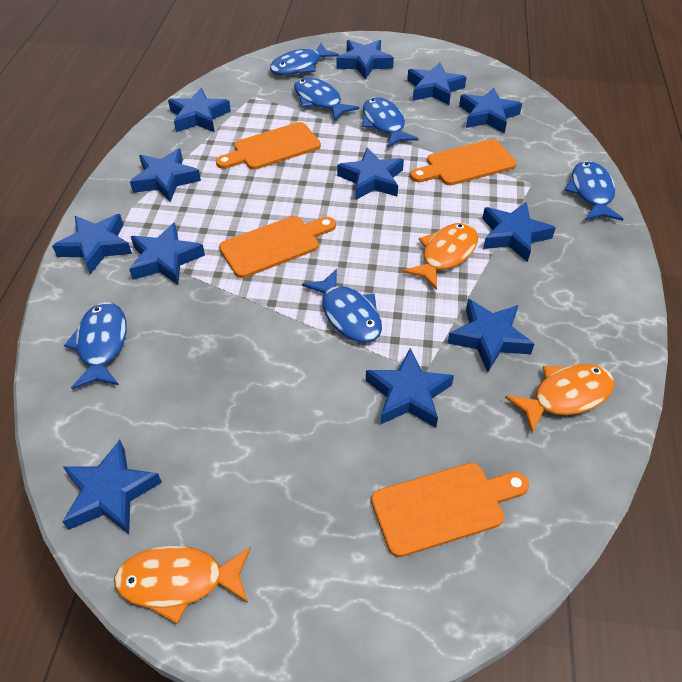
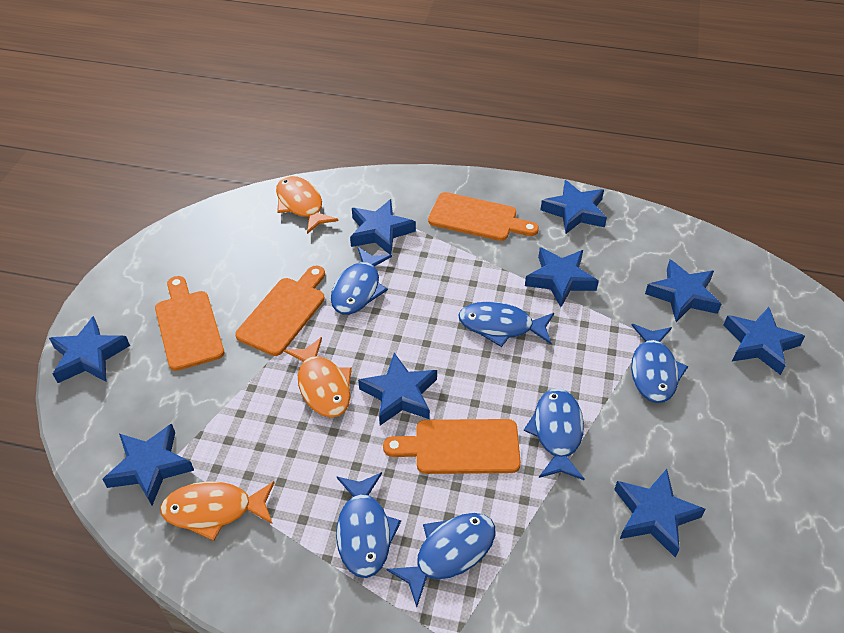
blue star: [52,214,132,275] [62,440,162,534] [129,222,205,285] [130,148,201,202] [168,88,231,133] [336,40,394,80] [337,147,404,200] [366,348,454,428] [407,62,467,105] [447,299,534,372] [459,87,522,134] [482,202,556,262] = 12 -> [49,316,130,383] [102,423,194,506] [350,199,416,255] [358,353,437,425] [525,247,599,307] [541,180,607,234] [614,469,706,557] [645,259,721,322] [723,307,805,375] = 9

